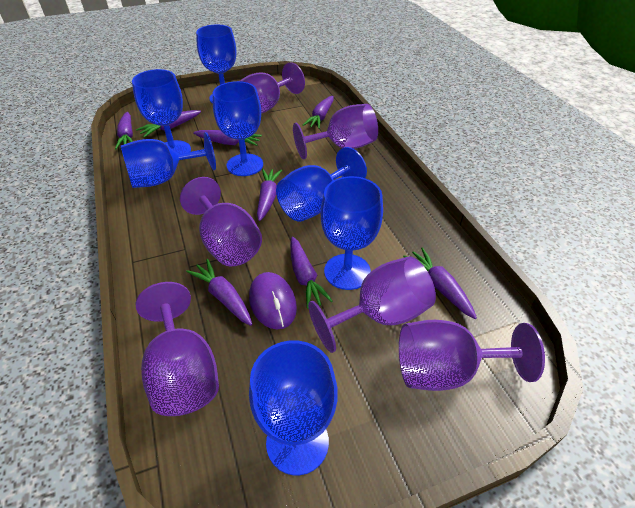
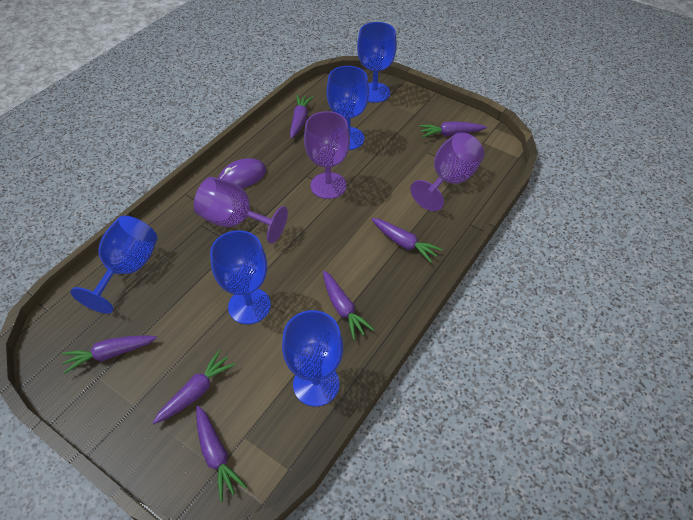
blue goblet: [121,132,216,188] [132,69,191,154] [196,25,236,104] [213,81,263,176] [249,340,338,475] [276,147,367,222] [321,176,383,290] = 7 -> [71,216,158,314] [210,230,271,324] [282,310,343,407] [326,66,369,150] [357,22,397,103] = 5
purple carrot: [115,112,133,149] [136,110,201,138] [186,259,252,326] [193,130,262,146] [257,169,282,221] [290,237,333,309] [303,96,334,129] [403,247,477,319] = 8 -> [62,335,157,374] [152,350,236,424] [196,405,247,502] [290,95,313,139] [323,271,374,340] [372,218,442,263] [419,121,487,138] = 7
purple goblet: [135,282,219,416] [180,177,262,266] [240,62,305,114] [293,104,378,160] [308,256,436,353] [399,320,545,391] = 6 -> [194,177,288,244] [304,111,350,199] [410,132,484,211] = 3

